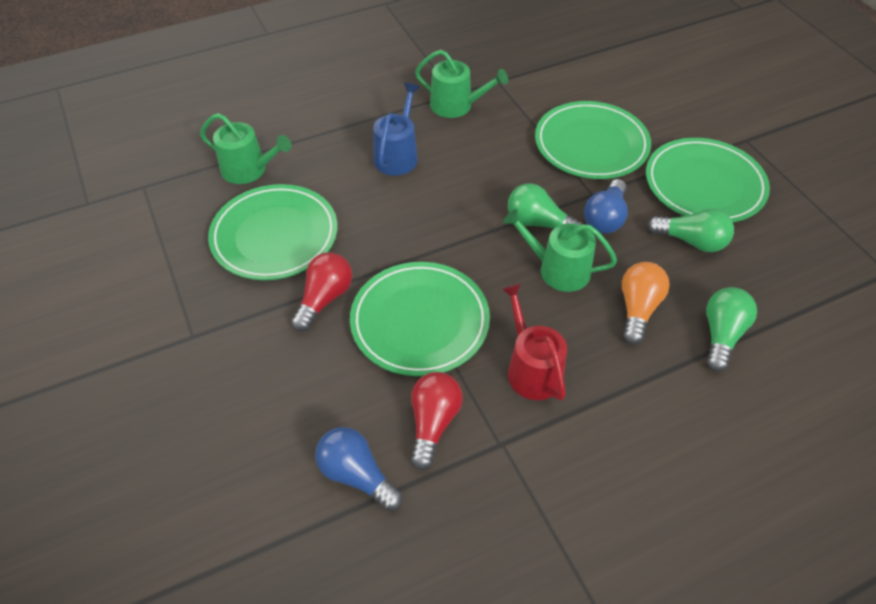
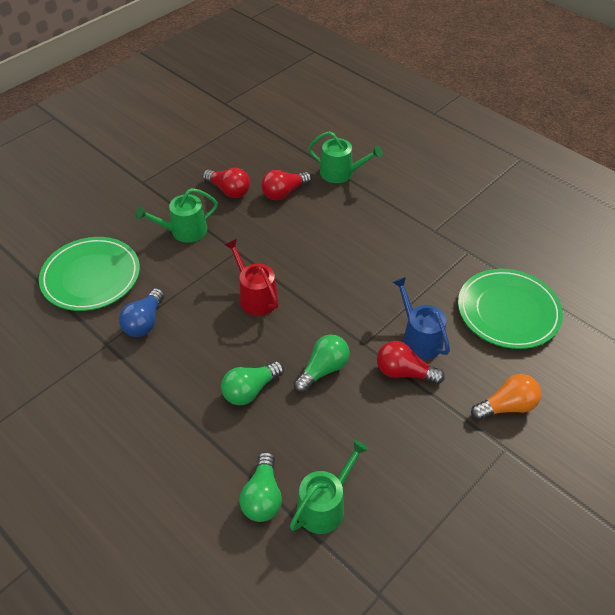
blue light bulb: [315,427,403,511] [584,179,628,234] = 2 -> [119,288,164,337] = 1
green plate: [208,184,338,280] [350,262,490,376] [535,101,651,179] [646,138,770,222] = 4 -> [39,237,140,311] [458,269,563,349] = 2
red light bulb: [291,252,352,332] [411,372,463,470] = 2 -> [202,168,250,198] [261,170,312,200] [377,341,445,384] = 3

